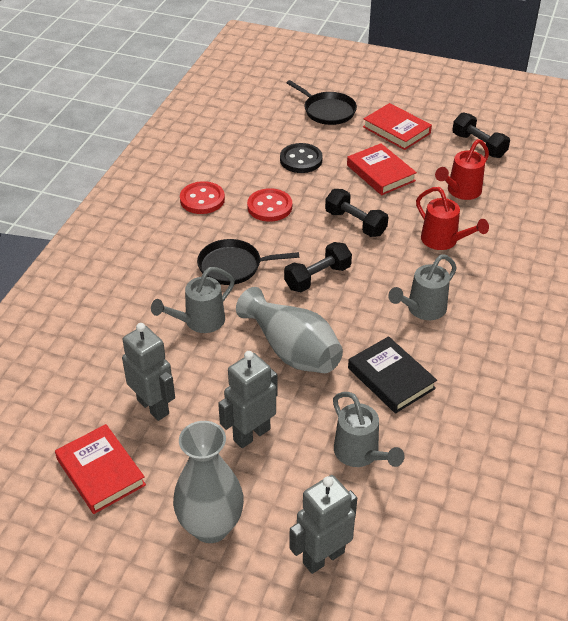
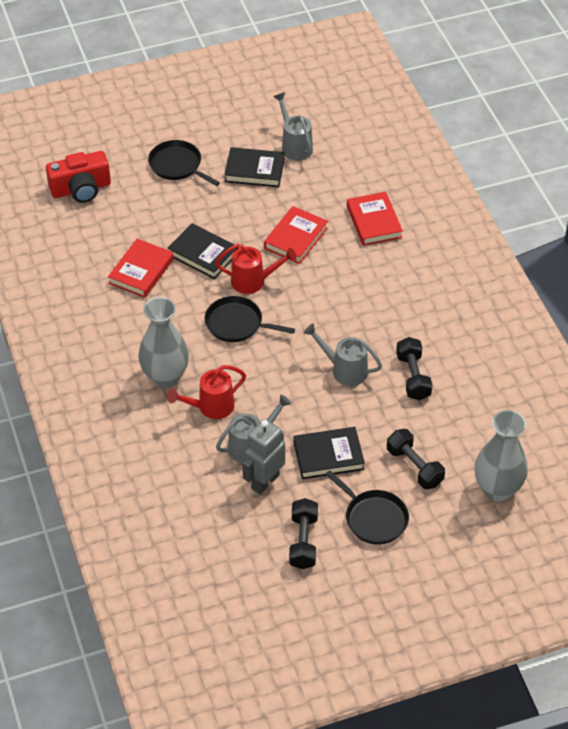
black book: [348,336,437,413] = 1 -> [168,223,238,279] [224,147,285,187] [294,427,365,479] = 3
black button: [280,143,323,173] = 1 -> none = 0
black pan: [197,239,299,285] [286,80,357,125] = 2 -> [148,140,220,186] [205,296,295,342] [325,470,409,545] = 3
grey robot: [122,323,175,421] [218,351,278,448] [289,475,357,574] = 3 -> [242,419,285,495] = 1
red button: [180,181,225,214] [247,188,292,222] = 2 -> none = 0
red camera: none = 0 -> [46,151,111,203] = 1

